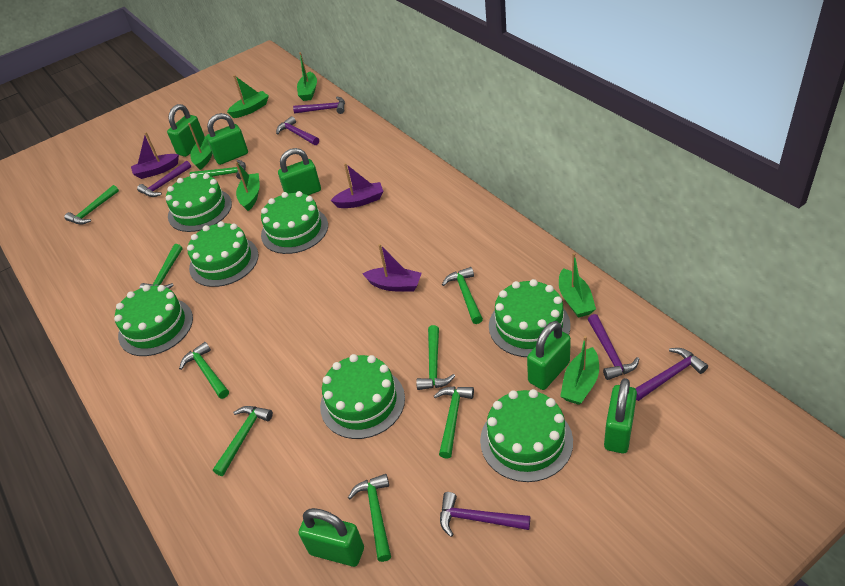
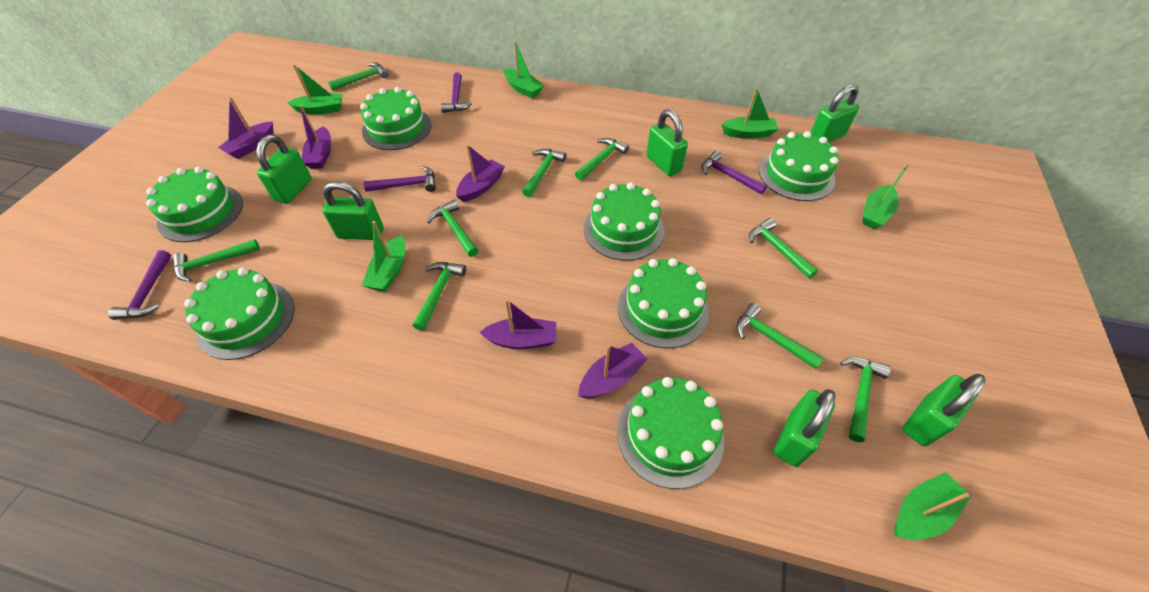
purple boat: [131,132,179,179] [330,163,384,208] [362,244,422,291] = 3 -> [218,97,273,159] [299,105,331,169] [456,145,505,202] [479,299,556,349] [578,343,648,398] = 5
purple hammer: [137,161,191,197] [276,116,319,145] [293,97,345,114] [440,492,530,537] [588,314,639,380] [635,348,708,401] = 6 -> [108,250,171,320] [364,166,436,192] [441,72,472,113] [701,151,767,195] = 4

